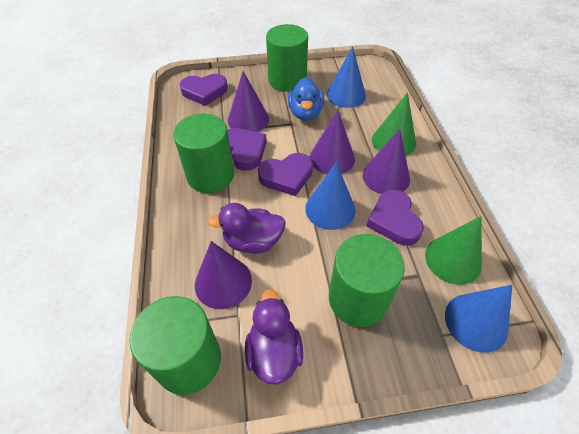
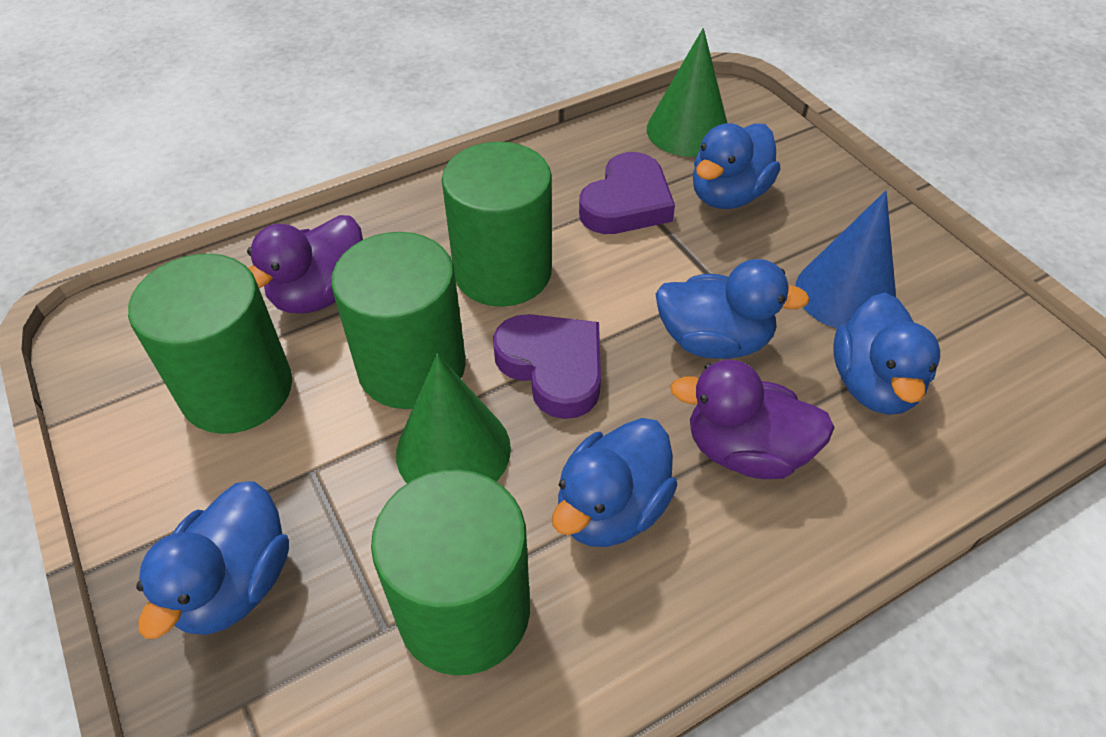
blue cone: [305,162,356,230] [327,46,366,108] [445,285,512,353] = 3 -> [796,191,896,328] = 1
blue duck: [288,77,324,121] = 1 -> [136,481,289,639] [552,418,677,547] [656,259,810,359] [693,123,780,209] [833,293,940,415] = 5
purple cone: [195,241,252,309] [228,71,269,132] [310,110,355,174] [363,129,410,194] = 4 -> none = 0
purple heart: [179,74,228,106] [227,128,267,171] [258,153,313,196] [367,190,424,245] = 4 -> [493,314,601,419] [579,152,675,234] = 2

